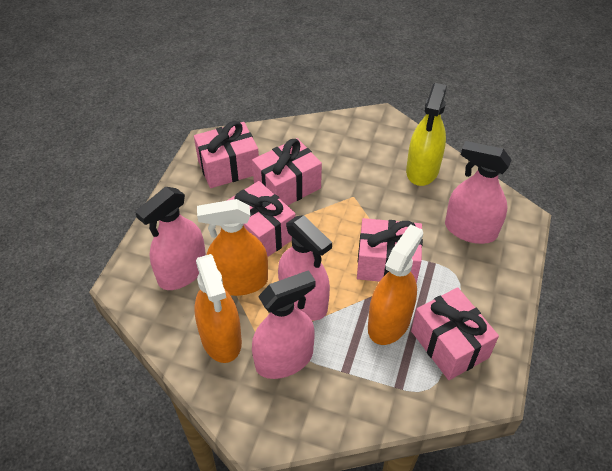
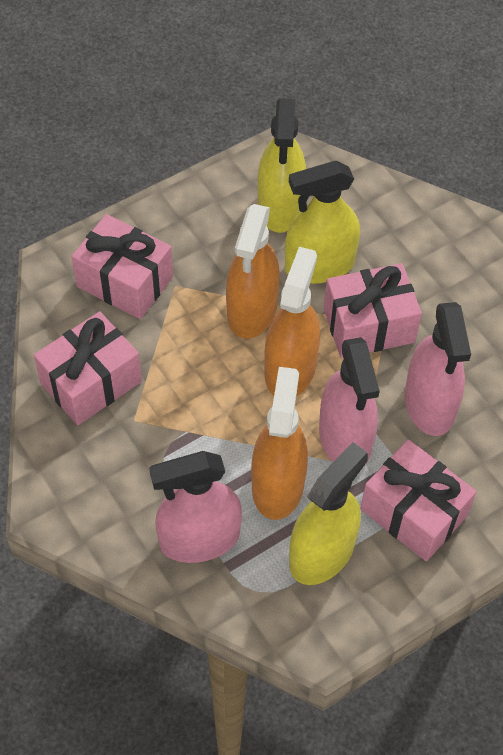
pink gift: [194,121,259,188] [227,181,296,256] [252,138,322,206] [357,218,423,284] [411,288,499,380] = 5 -> [34,311,142,425] [71,214,173,319] [324,263,422,358] [360,439,476,561] = 4
pink spray bottle: [135,187,206,290] [252,270,315,379] [278,215,332,320] [445,141,512,244] = 4 -> [149,451,242,563] [319,337,380,466] [405,302,471,436] = 3
yellow spray bottle: [406,83,447,186] = 1 -> [257,98,306,233] [285,161,360,284] [289,442,368,585] = 3

